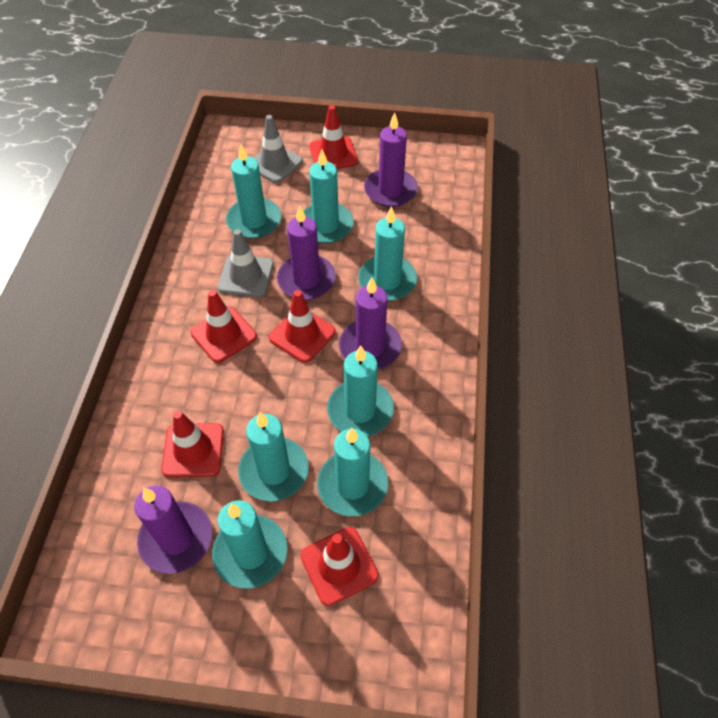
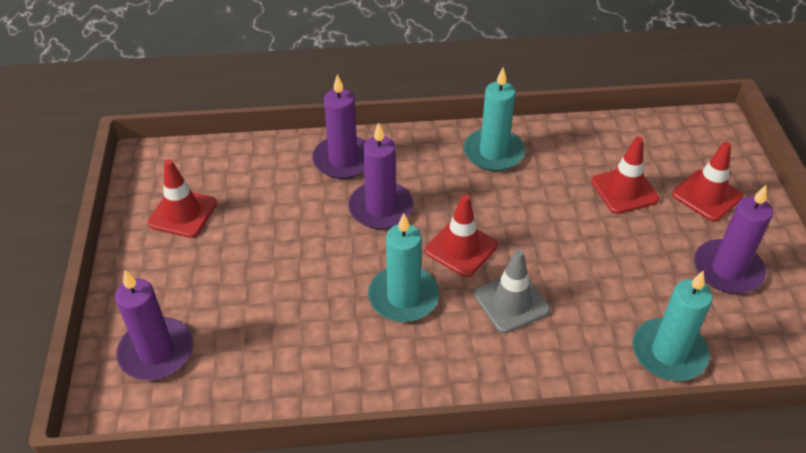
grey traffic cone: [218,229,274,297] [253,115,303,183] = 2 -> [474,249,550,333] = 1
red traffic cone: [161,411,224,478] [190,290,257,363] [269,290,336,363] [300,527,379,606] [309,105,358,169] = 5 -> [148,159,217,238] [425,195,498,277] [591,137,659,214] [672,142,743,222] = 4
turquoise candle: [212,500,287,589] [226,145,281,239] [238,412,309,501] [303,149,354,244] [317,428,388,516] [327,345,394,436] [358,206,417,301] = 7 -> [368,213,439,322] [464,67,525,171] [632,270,713,381] = 3

